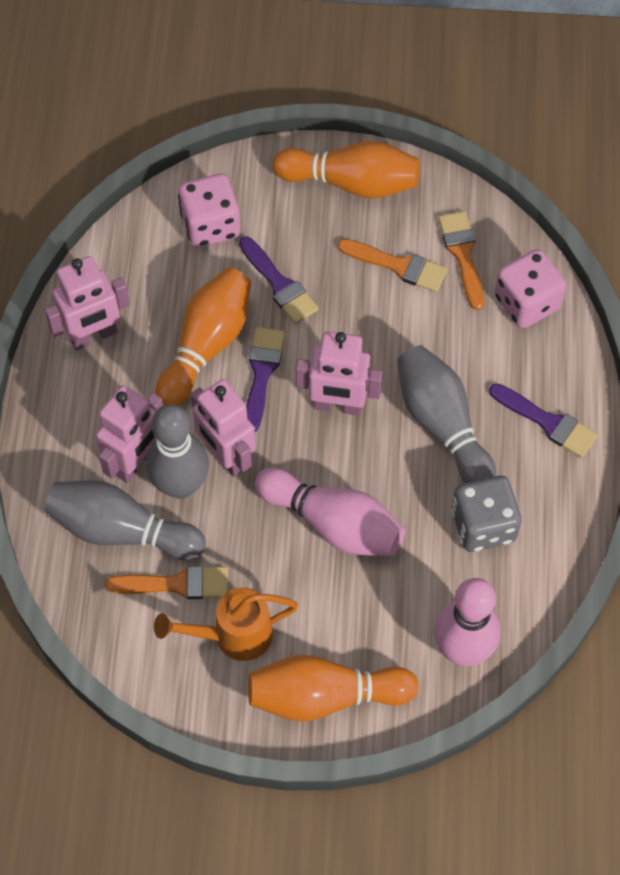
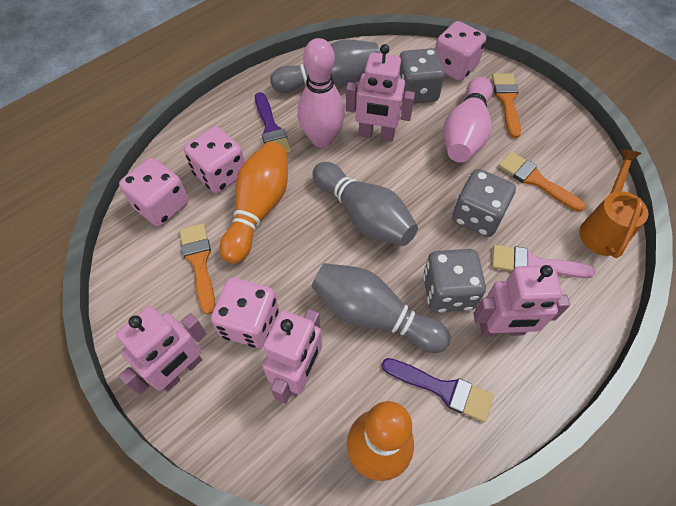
grey dice: [451,476,521,552] = 1 -> [399,48,445,104] [423,249,486,313] [452,169,516,237] = 3
orange bowling pin: [156,267,251,406] [248,655,419,722] [272,141,420,199] = 3 -> [220,142,288,264] [347,401,414,481] = 2
pink brush: none = 0 -> [492,245,595,278] = 1
pink dice: [178,174,240,247] [494,249,567,328] = 2 -> [119,158,188,226] [184,126,245,193] [211,278,279,348] [435,21,486,81] = 4
purple brush: [239,236,319,324] [246,327,285,432] [489,383,598,458] = 3 -> [255,92,292,154] [381,358,494,422] = 2

